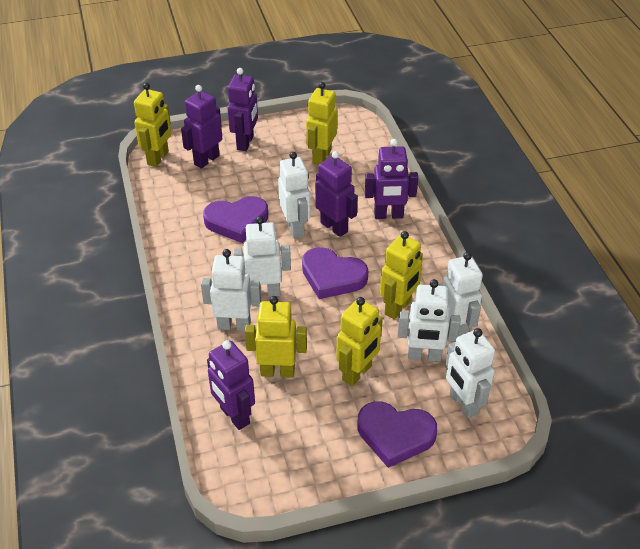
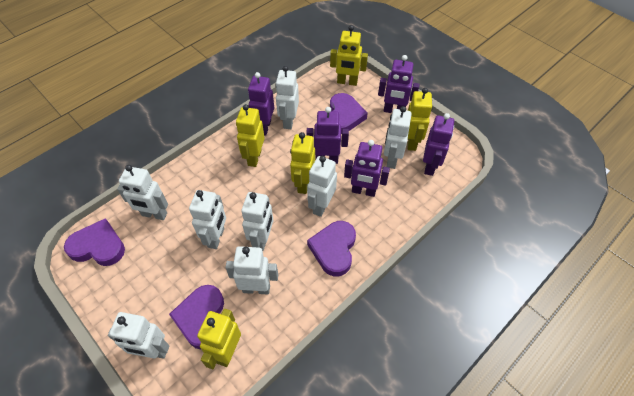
purple heart: [203,196,268,243] [302,247,368,299] [357,401,437,468] = 3 -> [64,218,125,266] [169,285,224,349] [307,221,356,276] [330,93,368,134] = 4
white robot: [201,249,261,331] [233,216,291,297] [278,152,310,238] [398,279,460,362] [442,252,483,337] [446,328,495,418] = 6 -> [108,312,169,359] [117,165,168,220] [189,190,226,249] [225,246,278,295] [241,192,273,251] [275,66,299,129] [307,156,337,217] [384,106,412,169] = 8

